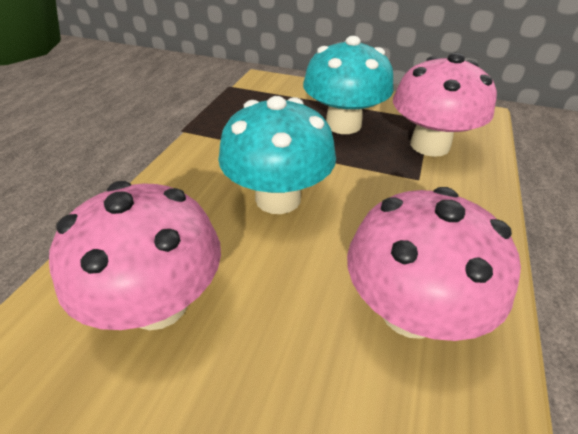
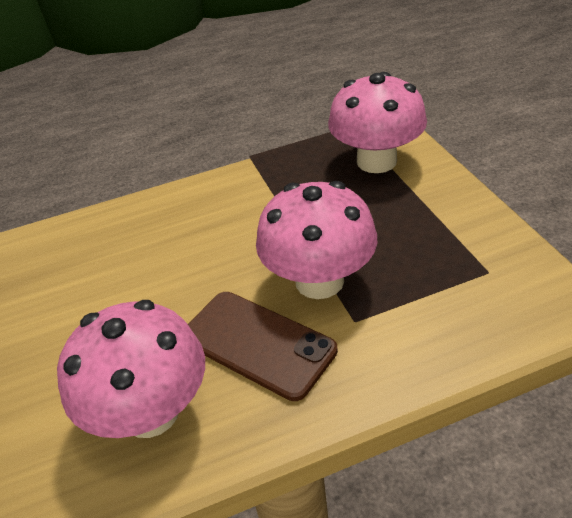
brown phone: none = 0 -> [188,292,338,401] = 1
turquoise mushroom: [218,96,336,214] [303,36,394,134] = 2 -> none = 0

